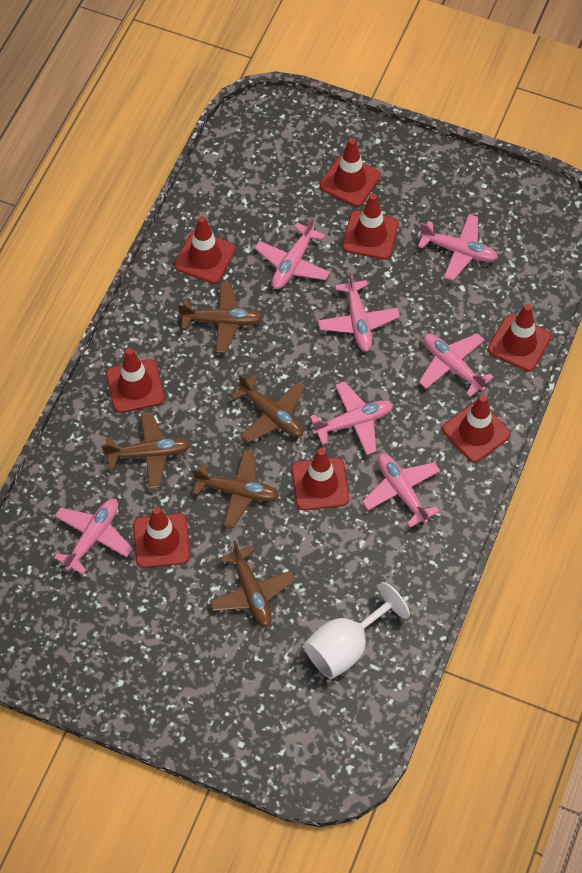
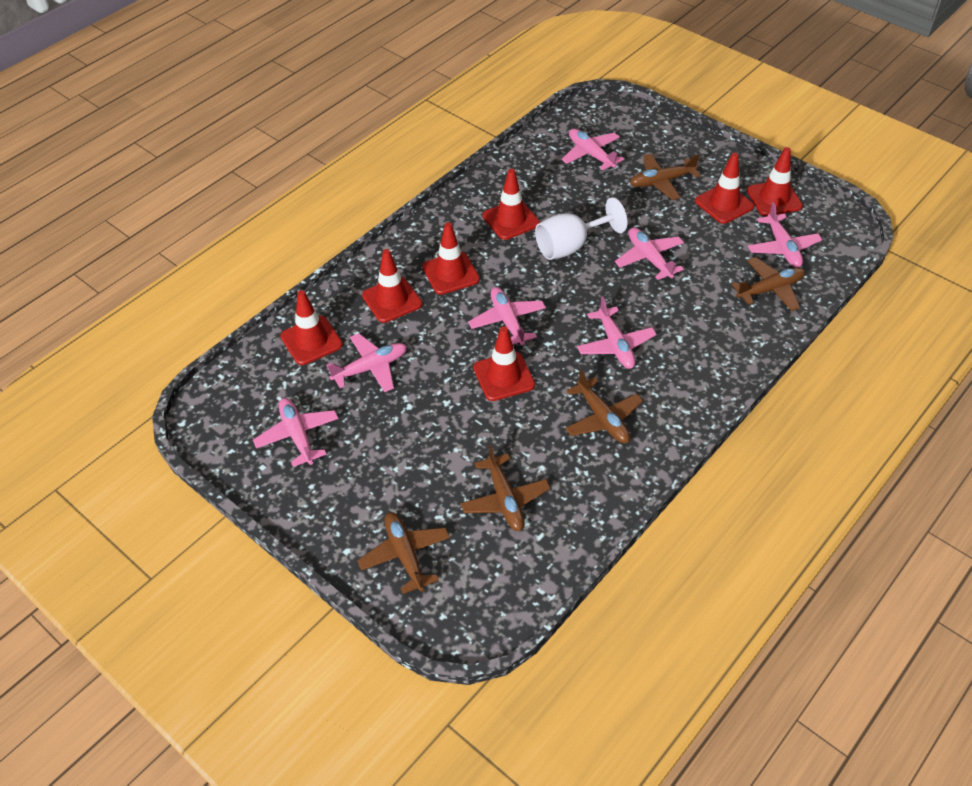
red traffic cone: [106,348,165,413] [133,507,190,568] [174,216,236,284] [292,448,349,510] [319,138,381,207] [342,193,399,260] [442,395,510,463] [488,304,551,372] = 8 -> [280,290,343,365] [362,249,422,323] [422,222,480,295] [473,326,535,401] [483,169,540,240] [695,153,754,224] [747,147,803,216] = 7

